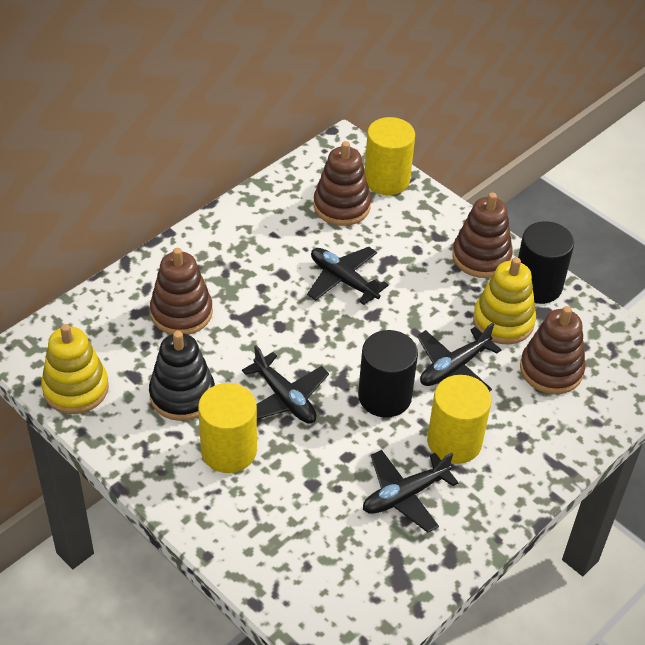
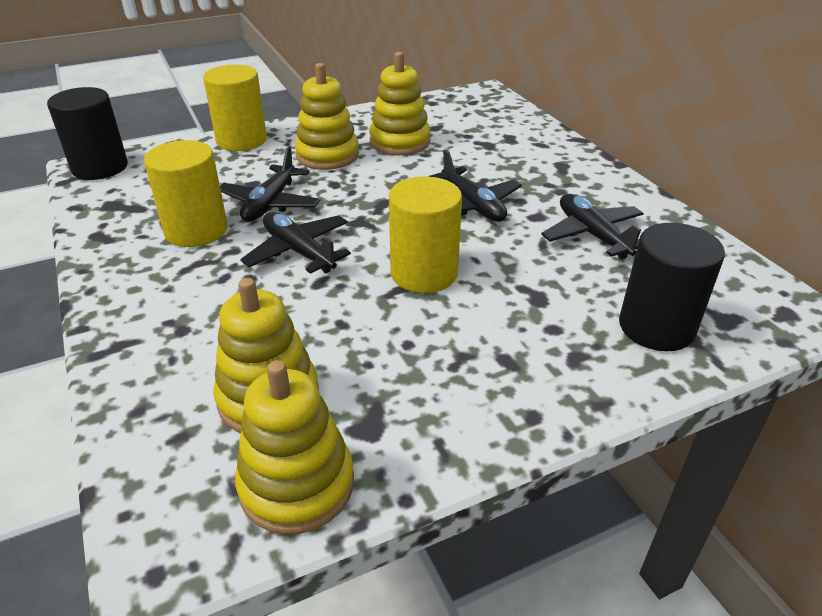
black stacking toy: [149,331,215,421] = 1 -> none = 0
brown stacking toy: [150,248,213,335] [314,141,371,226] [452,192,513,278] [520,306,585,394] = 4 -> none = 0
yellow stacking toy: [41,324,109,414] [473,257,536,345] = 2 -> [213,278,319,433] [235,360,354,535] [295,63,359,170] [369,52,431,155] = 4

